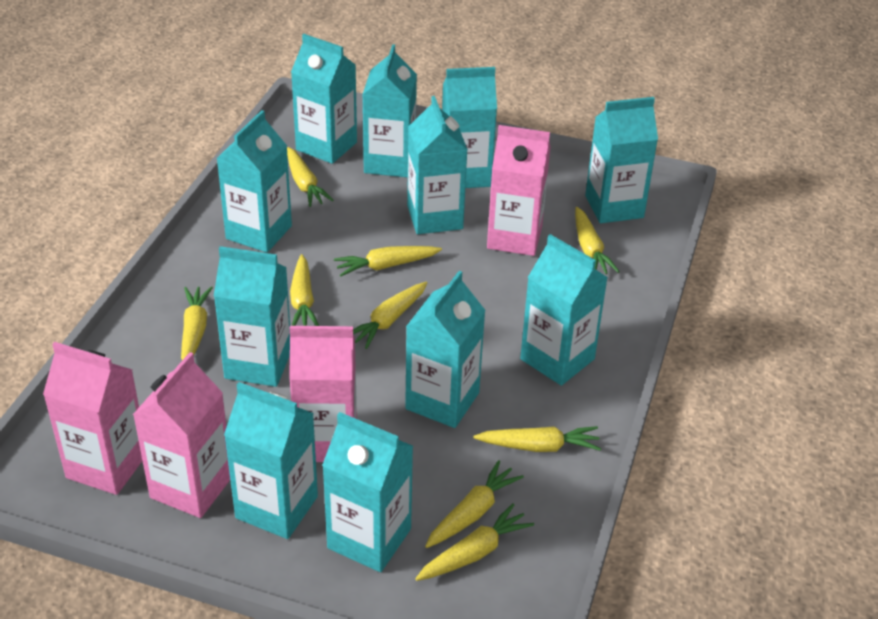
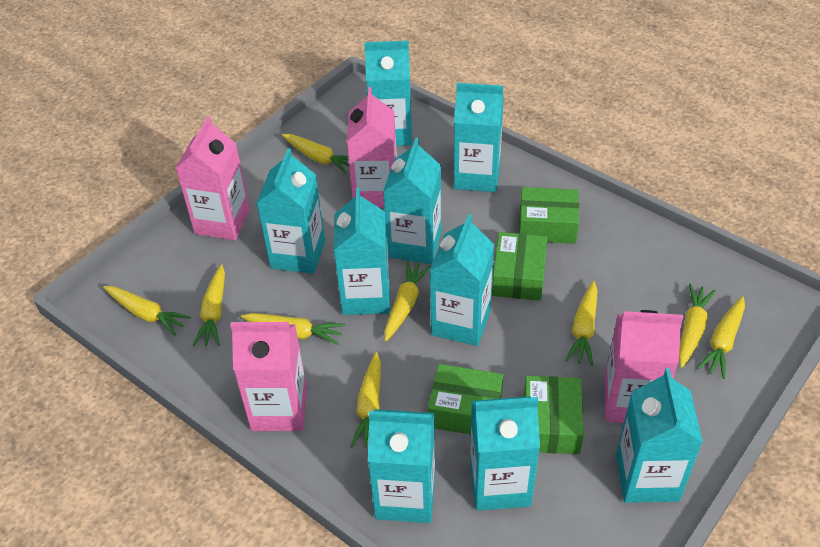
green box: none = 0 -> [428,364,503,435] [492,232,547,301] [519,187,579,244] [524,376,584,454] = 4
turquoise carton: [214,246,290,387] [216,110,292,253] [224,382,318,539] [291,34,357,164] [322,412,413,572] [362,44,417,178] [405,271,486,428] [407,96,468,234] [442,67,497,188] [520,234,608,386] [585,97,658,223] = 11 -> [257,148,325,274] [334,188,390,315] [364,41,412,146] [368,409,435,523] [383,138,441,264] [429,214,494,346] [454,83,504,192] [470,396,540,511] [616,368,703,503] = 9

